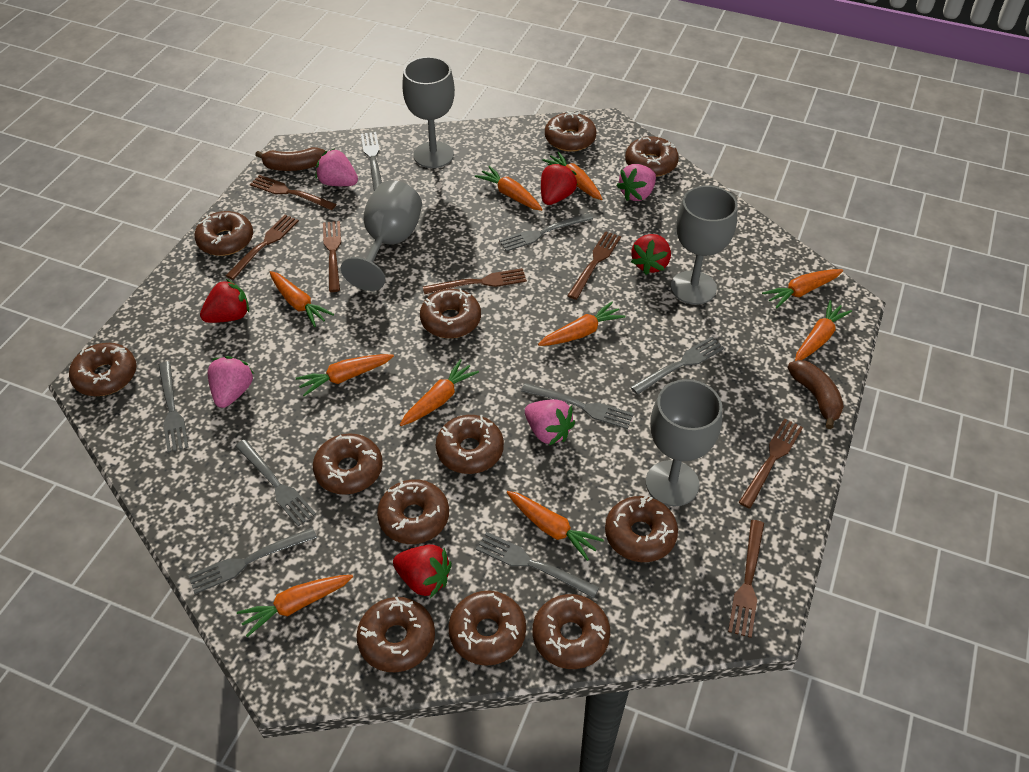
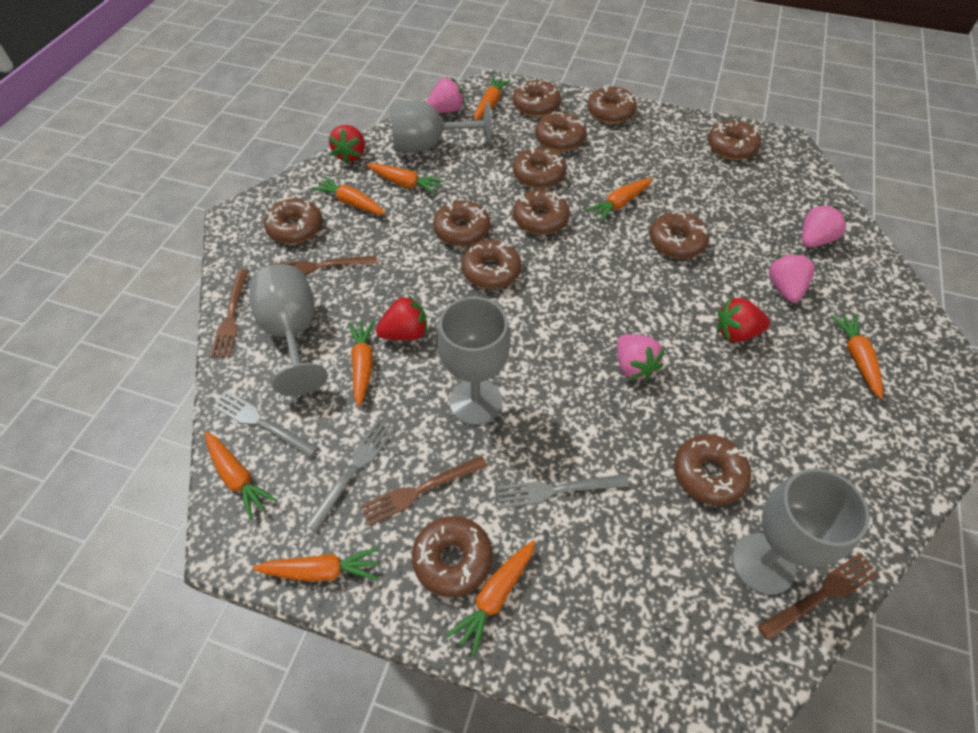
brown banana: [255,147,325,171] [787,360,844,429] = 2 -> none = 0
brown fork: [225,215,299,280] [250,175,336,210] [323,221,341,292] [423,268,527,294] [567,231,621,300] [728,520,764,638] [739,419,803,509] = 7 -> [210,270,249,358] [272,256,377,275] [360,455,487,526] [757,553,879,640] = 4
grey fork: [159,361,189,453] [188,527,317,594] [235,439,316,526] [361,132,382,191] [476,532,599,598] [499,213,593,252] [521,383,634,429] [631,336,724,395] = 8 -> [213,391,318,458] [305,420,395,532] [497,474,629,508] = 3
orange carrot: [237,575,353,637] [270,271,334,327] [296,354,394,396] [400,359,479,426] [475,166,543,211] [507,491,604,561] [538,302,626,346] [542,151,602,200] [762,269,843,309] [795,300,852,361] = 10 -> [205,432,277,520] [253,547,379,582] [311,176,386,214] [348,320,374,407] [367,163,444,195] [446,540,535,657] [474,76,511,121] [586,178,653,223] [831,313,883,399] = 9
red strawberry: [200,279,249,323] [393,544,452,598] [541,163,578,205] [631,234,671,275] = 4 -> [328,125,365,163] [376,295,427,340] [717,298,770,342] = 3

